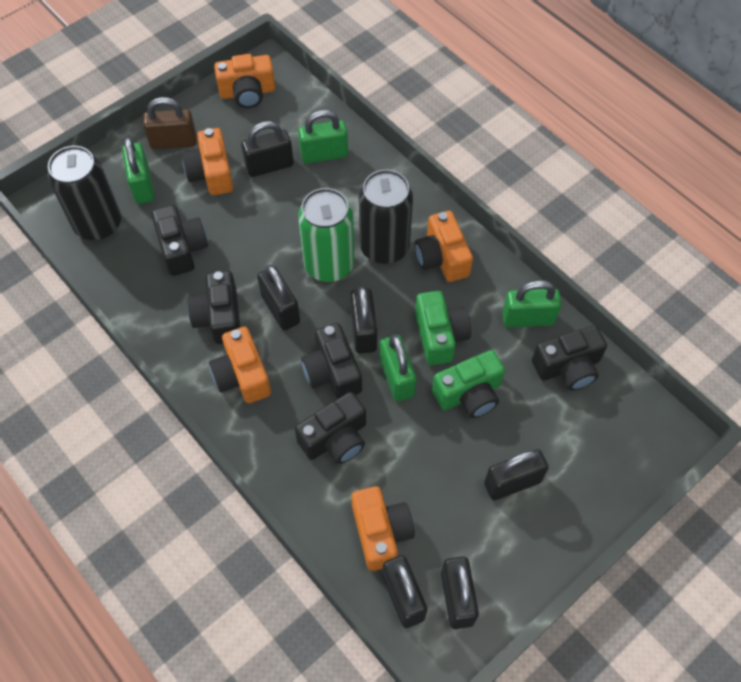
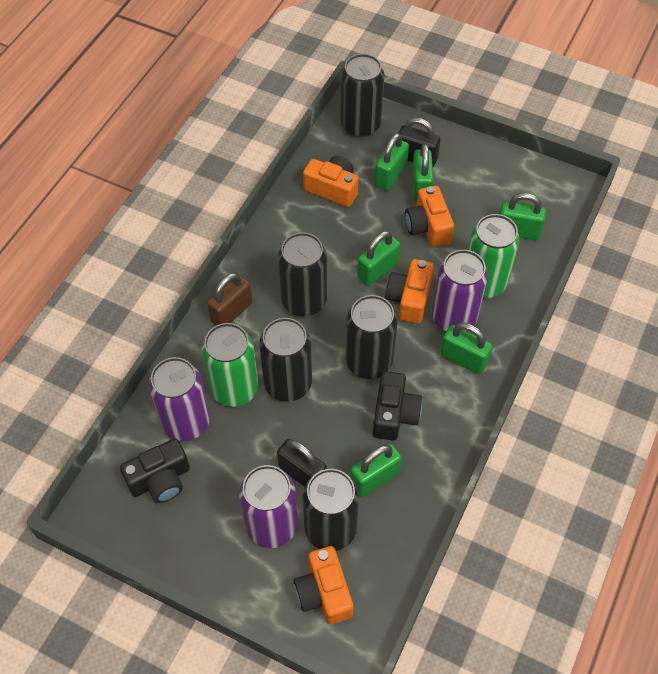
black camera: [151,205,208,276] [188,270,240,344] [295,392,366,464] [301,323,362,399] [532,326,607,391] = 5 -> [120,438,190,503] [373,371,422,440] = 2
black can: [48,146,121,240] [359,170,413,264] = 2 -> [259,318,312,402] [278,232,327,316] [303,469,359,551] [340,54,385,138] [345,295,397,379] = 5
black padlock: [241,121,294,177] [257,265,300,330] [350,286,377,354] [382,555,427,628] [441,557,479,629] [484,449,549,500] = 6 -> [277,439,327,487] [398,117,441,167] = 2
green camera: [415,291,471,365] [432,350,505,418] = 2 -> none = 0
green can: [298,188,354,282] = 1 -> [202,323,258,407] [468,214,520,298] = 2
green padlock: [122,137,155,204] [298,110,348,164] [380,335,417,402] [502,280,561,328] = 4 -> [350,444,402,497] [357,231,400,286] [375,133,409,191] [412,143,434,202] [440,322,493,374] [500,193,546,240] = 6
orange camera: [182,128,233,195] [209,327,271,403] [214,54,275,108] [351,486,415,571] [415,211,473,282] = 5 -> [294,546,354,624] [303,156,359,207] [385,259,434,323] [405,186,454,247] = 4
purple can: none = 0 -> [149,357,210,441] [239,465,298,548] [432,250,488,331] = 3

